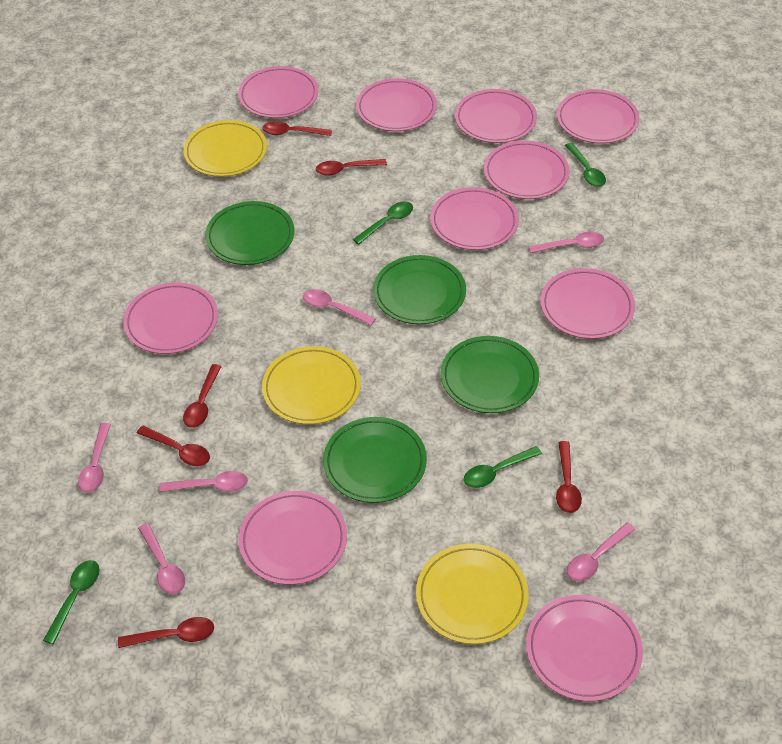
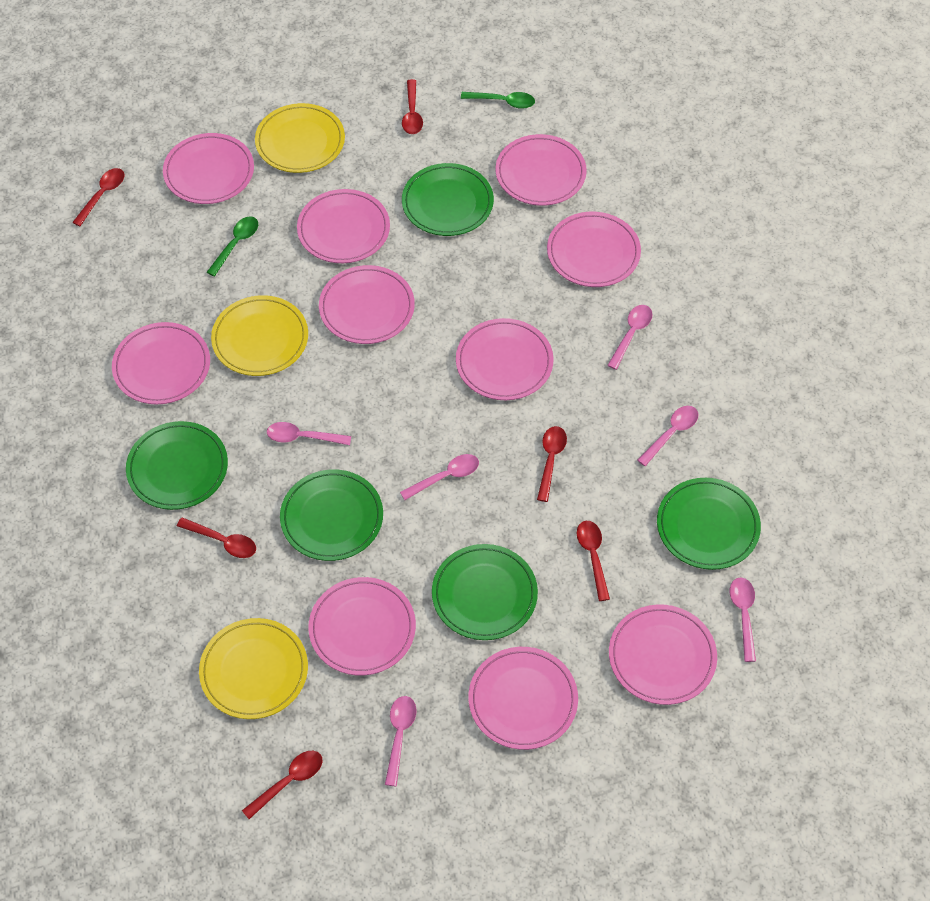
green plate: [205,201,295,265] [323,417,427,503] [373,255,466,324] [441,336,539,413] = 4 -> [126,421,228,510] [280,469,383,561] [402,163,494,236] [432,544,538,640] [657,478,761,570] = 5
green spoon: [43,560,100,644] [353,201,413,245] [464,446,542,488] [565,143,606,187] = 4 -> [207,216,258,276] [461,92,535,109] = 2

